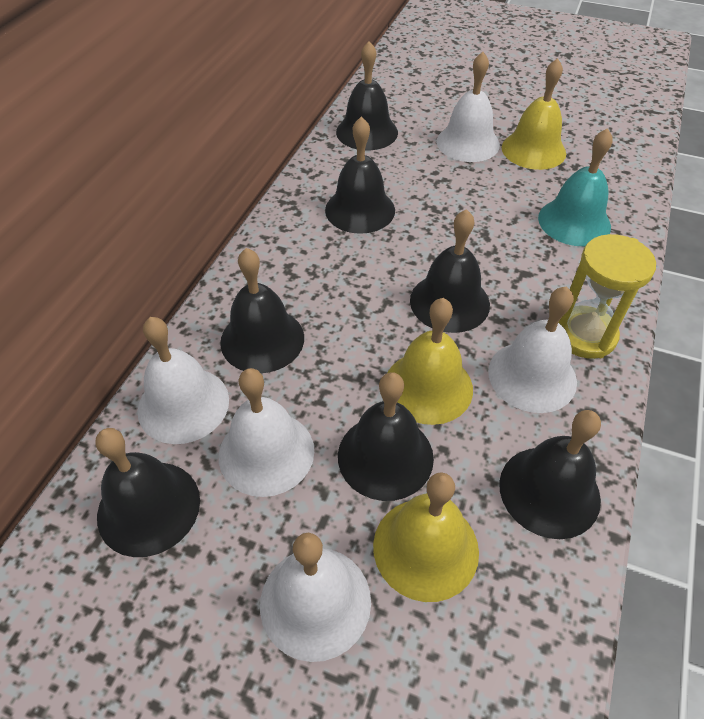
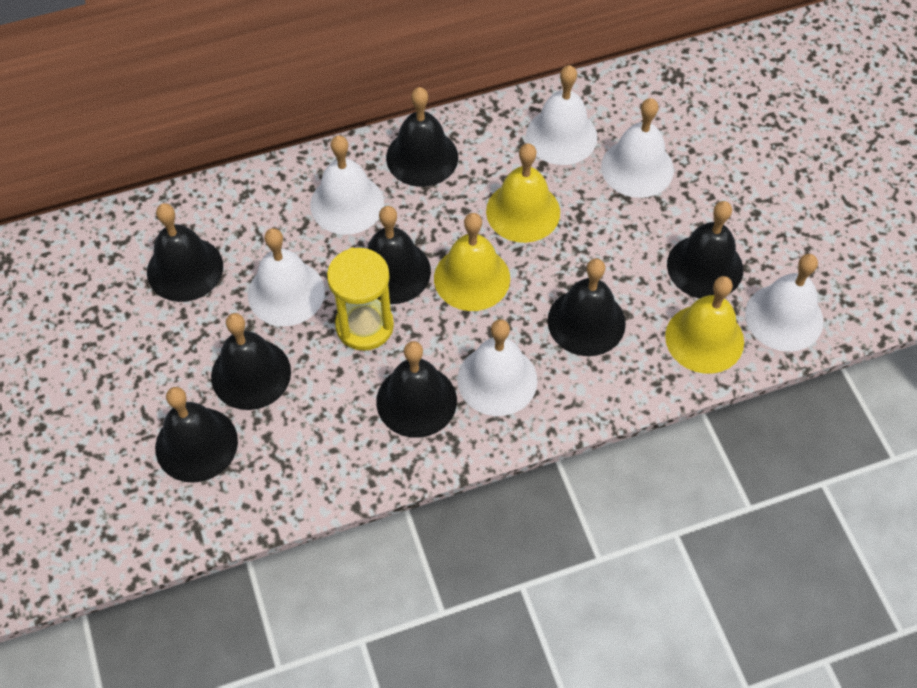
black bell: [95,428,200,557] [220,248,304,373] [325,116,395,234] [336,41,398,150] [338,372,434,501] [410,209,490,333] [499,410,601,539] = 7 -> [147,203,223,302] [155,387,238,483] [211,313,291,410] [367,206,431,304] [376,341,457,438] [386,87,458,187] [548,259,626,356] [667,201,743,299] = 8
turquoise bell: [538,128,613,246] = 1 -> none = 0
white bell: [137,317,229,444] [219,368,314,497] [260,533,371,662] [436,52,500,162] [488,286,577,413] = 5 -> [248,228,325,326] [310,135,384,235] [457,319,538,416] [526,65,598,165] [601,98,674,198] [745,254,823,352] = 6

